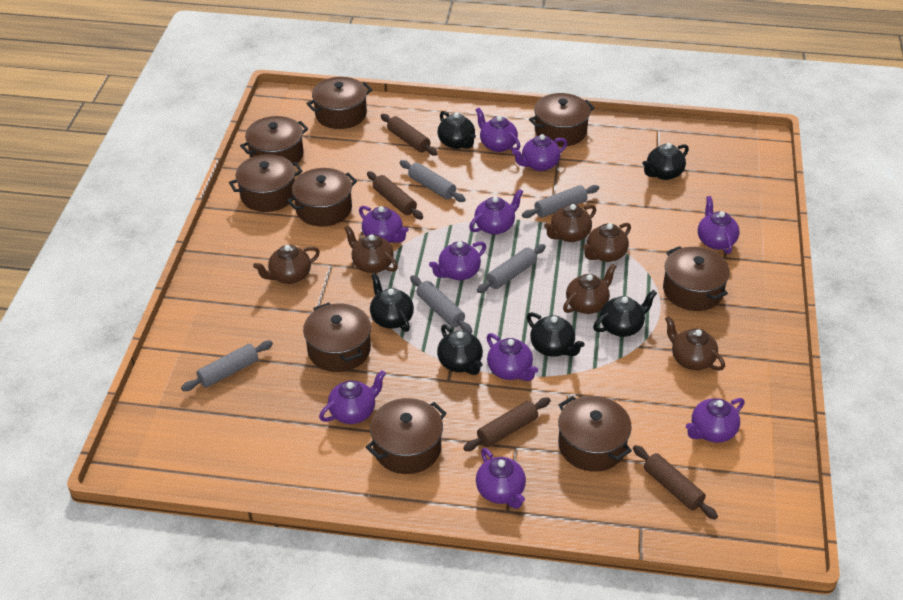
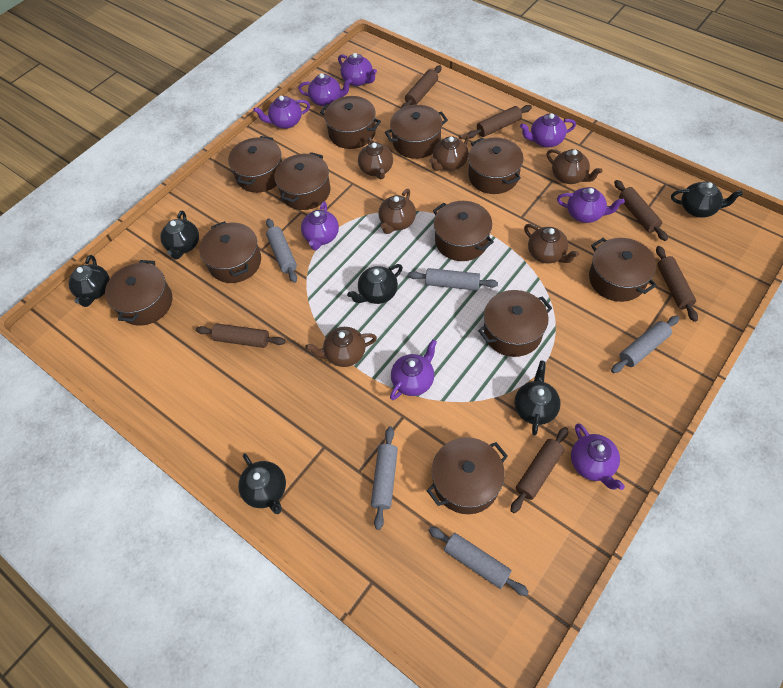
brown pot: [229,154,302,212] [240,116,308,163] [287,168,357,227] [303,302,371,372] [306,77,372,129] [366,398,447,474] [529,93,595,146] [558,396,632,472] [663,246,730,311] = 9 -> [105,260,172,326] [199,221,261,283] [228,136,282,193] [275,152,331,210] [320,96,381,149] [385,105,448,159] [427,437,508,514] [433,201,494,261] [468,137,523,194] [478,290,552,357] [589,238,657,302] = 11
brown rolling pin: [367,171,423,220] [381,114,438,156] [463,397,551,451] [633,445,718,520] = 4 -> [196,323,285,348] [401,65,442,108] [468,105,532,138] [510,427,568,513] [614,180,668,241] [656,246,698,322] = 6
purple teapot: [319,370,386,424] [359,206,409,243] [429,241,486,280] [469,189,523,235] [476,108,520,152] [476,448,526,509] [487,333,538,381] [512,134,567,171] [686,398,745,443] [698,196,740,254] = 10 -> [253,95,310,129] [298,73,352,106] [301,202,339,250] [338,53,377,86] [390,339,437,400] [520,113,576,148] [557,187,625,223] [571,423,625,490] = 8

